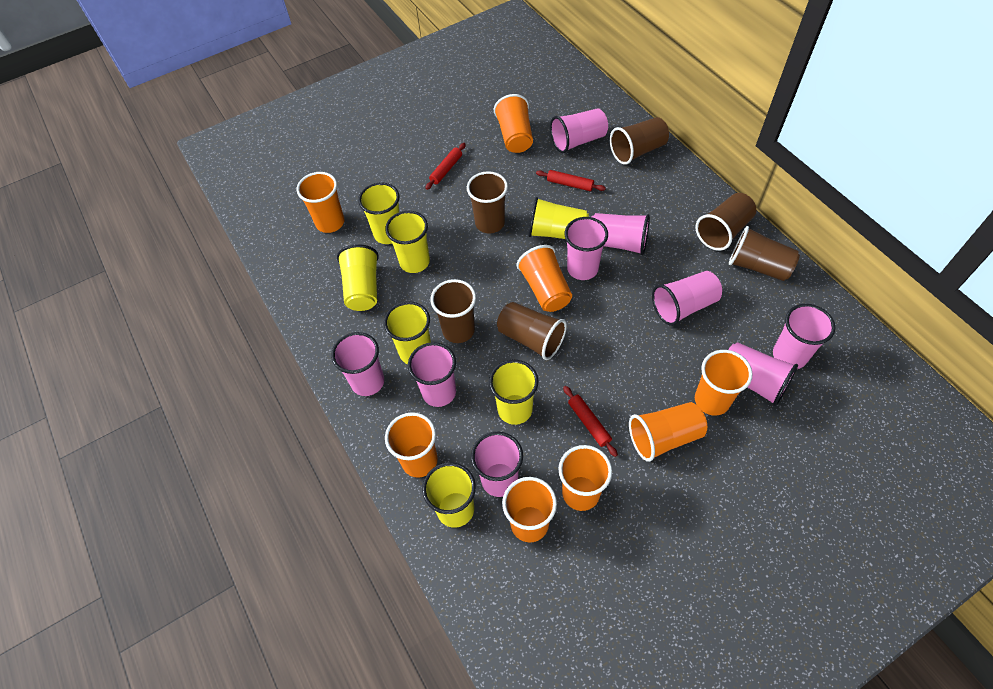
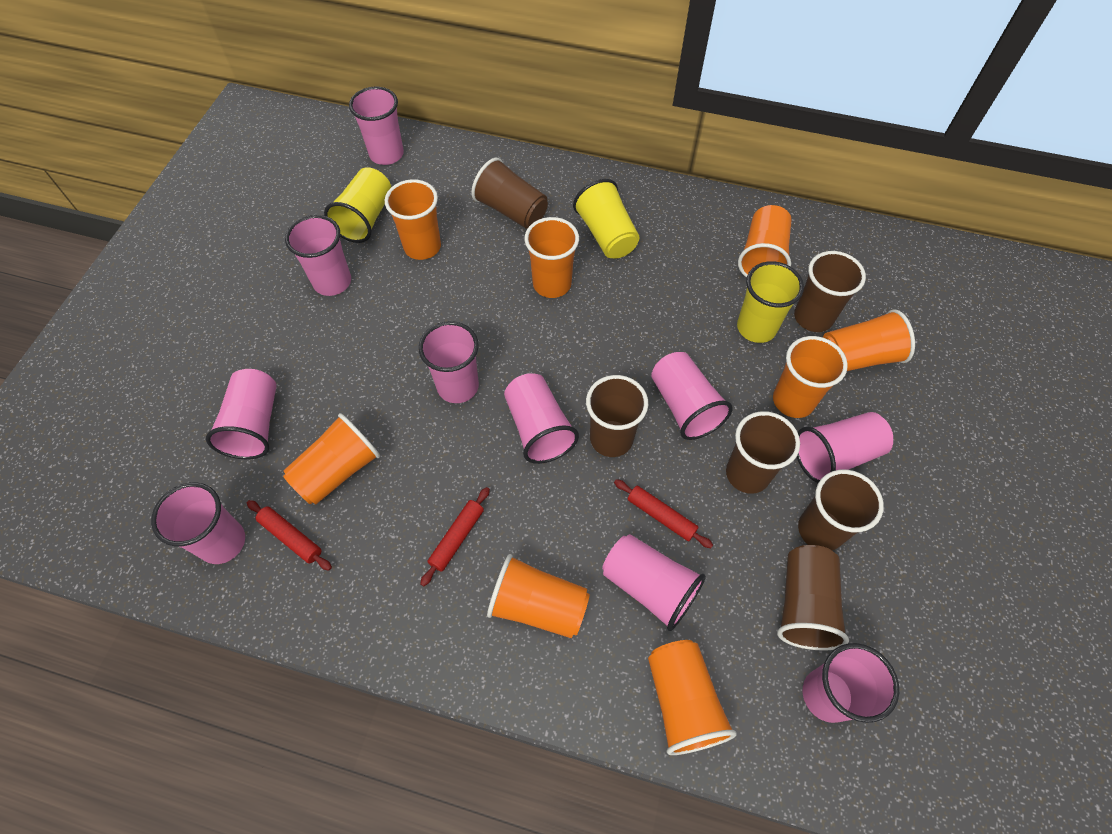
pink cup: [331,332,384,396] [408,342,456,407] [471,431,523,497] [550,108,608,153] [565,217,608,280] [592,213,650,255] [652,271,722,326] [728,342,798,406] [773,304,835,369] = 9 -> [151,482,245,564] [206,369,277,459] [285,215,351,296] [349,87,404,165] [419,321,479,403] [504,373,579,464] [602,534,706,631] [651,352,733,440] [797,412,893,483] [803,643,899,723] = 10
yellow cup: [337,244,379,311] [358,183,400,244] [384,301,431,364] [385,211,430,273] [422,462,476,528] [489,360,538,425] [529,197,589,239] = 7 -> [324,167,391,243] [573,179,640,259] [737,261,804,343] = 3

